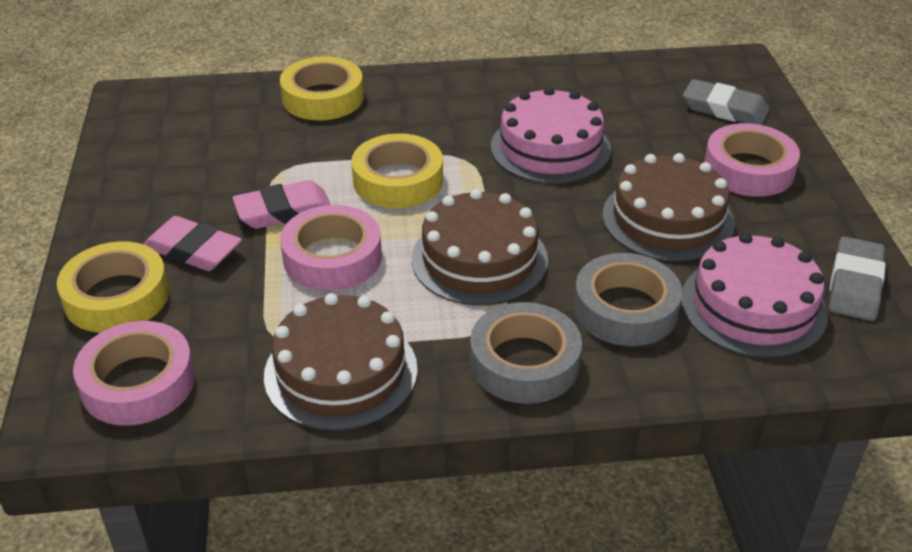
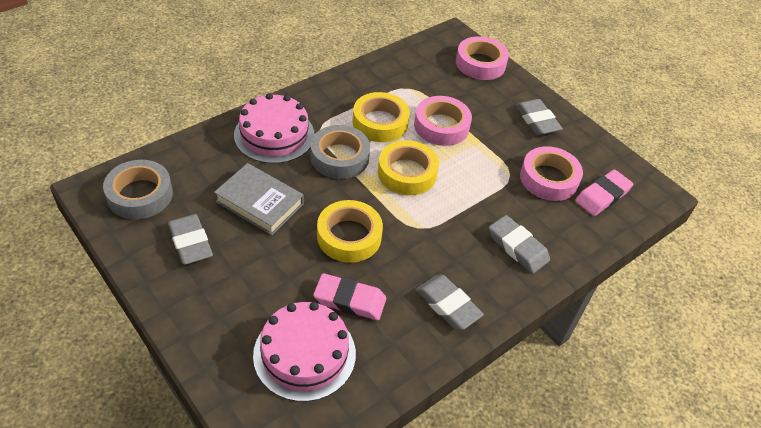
brown cake: [264,293,418,431] [412,189,548,306] [603,153,735,262] = 3 -> none = 0
grey book: none = 0 -> [214,163,304,235] = 1
grey eraser: [683,79,769,125] [829,236,886,321] = 2 -> [168,214,213,265] [416,275,484,330] [489,215,550,273] [515,99,563,135] = 4

